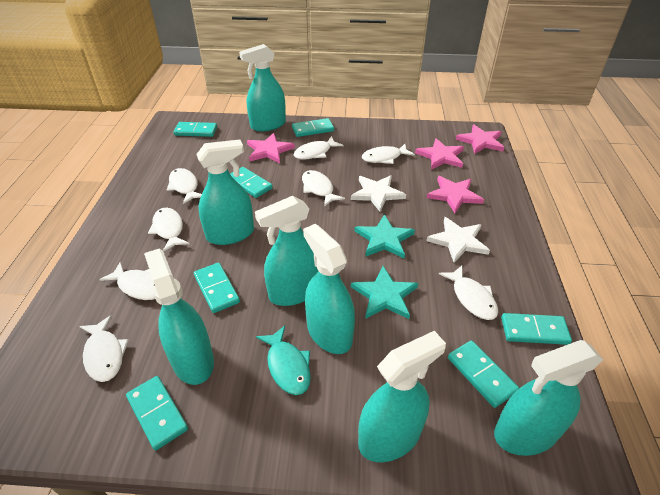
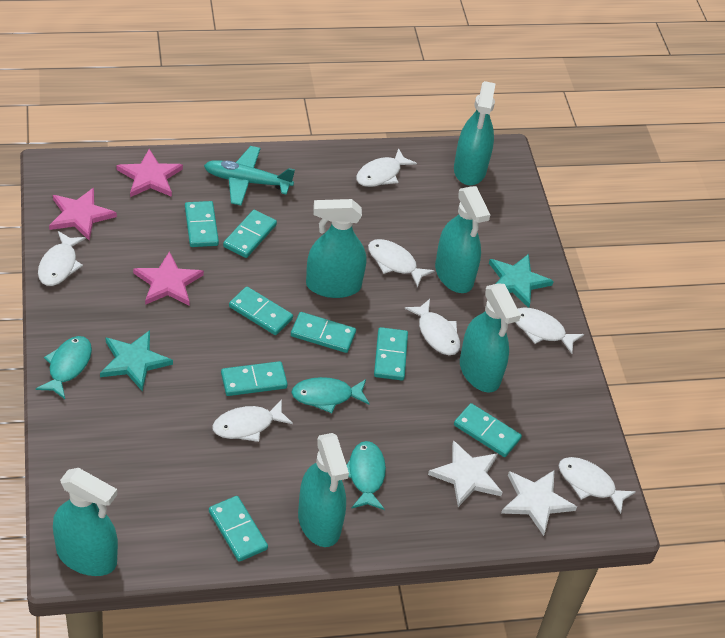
pink star: [247,133,295,163] [415,138,464,170] [427,176,484,213] [456,125,505,154] = 4 -> [49,188,117,241] [117,149,183,197] [133,251,204,306] = 3
turquoise domino: [126,376,188,450] [174,122,217,137] [194,263,240,313] [230,167,273,198] [292,118,334,137] [448,340,519,408] [501,313,572,345] = 7 -> [185,201,219,247] [209,496,268,562] [221,361,288,396] [223,210,277,258] [229,287,293,335] [291,312,356,353] [374,327,408,380] [454,403,522,457] = 8
turquoise fish: [256,325,311,395] = 1 -> [36,336,92,399] [291,377,370,413] [347,441,386,510] = 3
turquoise plane: none = 0 -> [204,146,295,205] = 1
turquoise spray bottle: [144,249,214,385] [196,139,254,245] [239,44,286,131] [255,196,318,306] [303,224,355,354] [358,331,446,462] [494,340,603,456] = 7 -> [53,468,118,576] [298,433,349,547] [306,199,366,298] [435,186,490,293] [454,81,496,185] [460,283,521,393] = 6
white fish: [79,315,129,382] [99,262,155,300] [148,208,189,252] [167,168,202,204] [294,136,344,160] [302,170,345,207] [362,144,415,164] [439,265,498,320] = 8 -> [38,231,86,286] [212,399,293,442] [356,148,417,187] [368,239,435,287] [404,299,460,355] [515,307,584,354] [559,457,636,514] = 7

